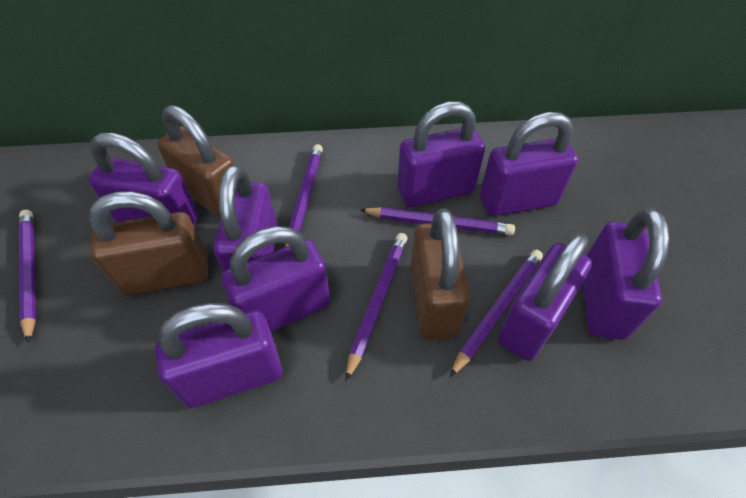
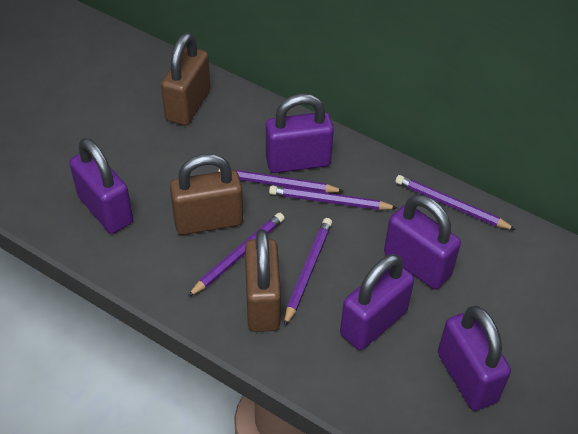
purple padlock: [88,133,198,225] [155,303,282,408] [213,164,278,273] [222,226,331,332] [398,102,485,207] [480,112,578,216] [498,233,592,361] [583,208,670,340] = 8 -> [69,138,133,234] [266,94,334,173] [340,254,414,350] [384,195,461,289] [438,306,511,411] = 5

